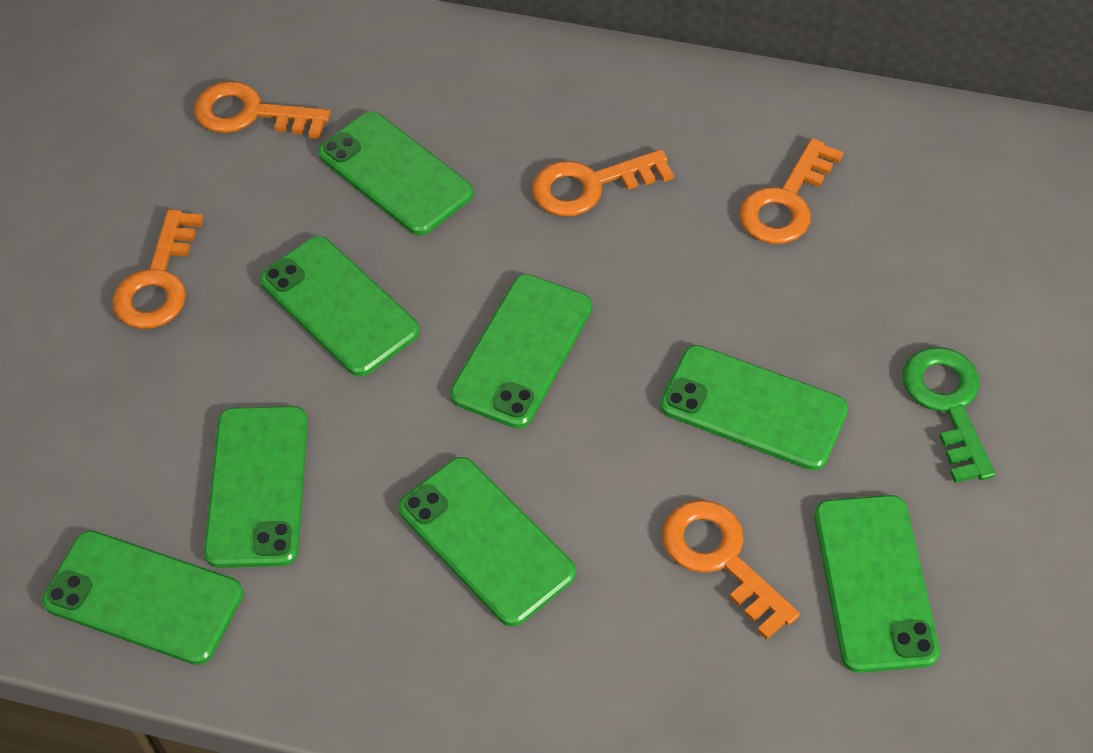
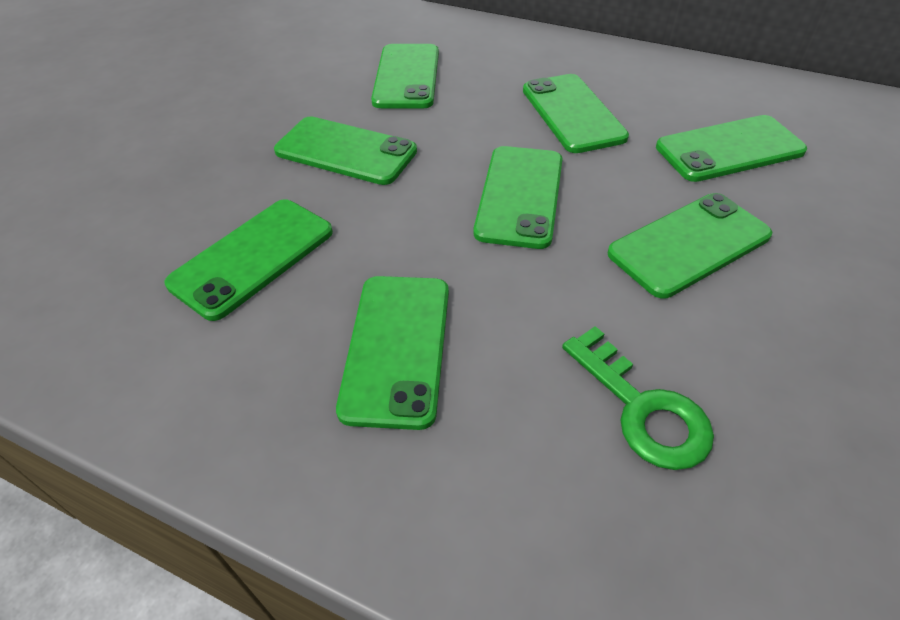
orange key: [112,209,203,329] [194,81,331,139] [532,149,674,217] [662,500,800,640] [739,138,843,244] = 5 -> none = 0

